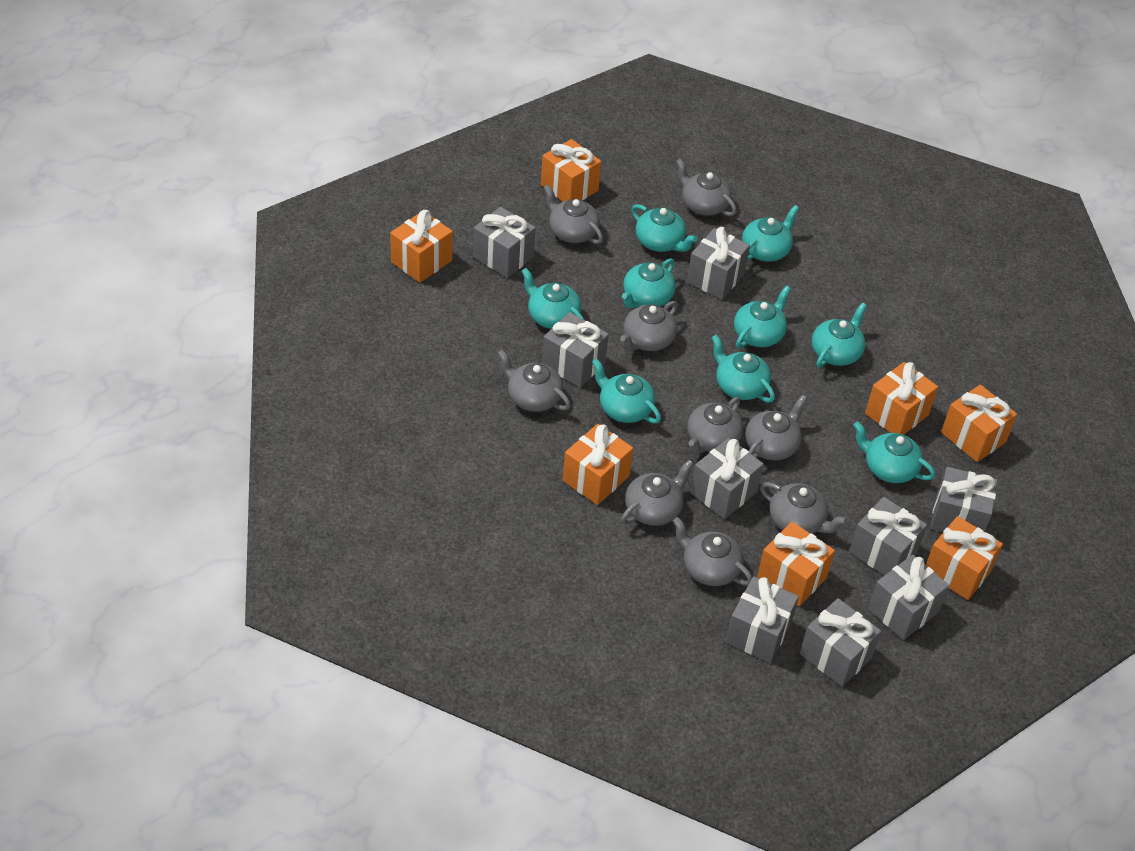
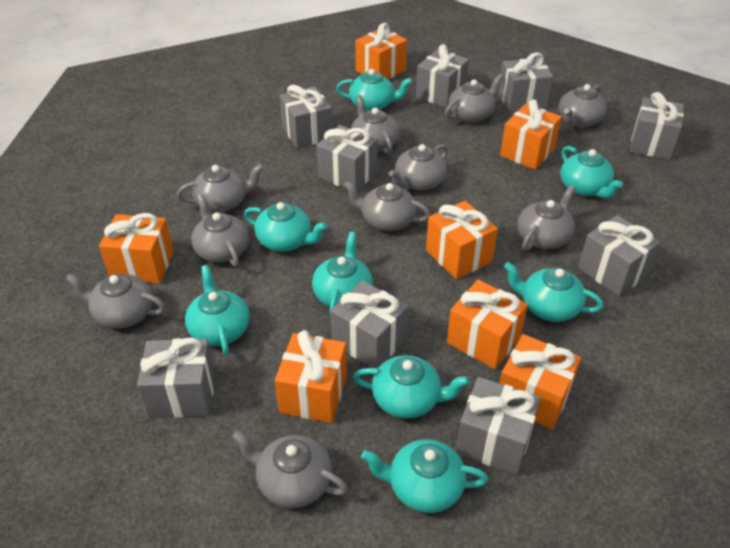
grey teapot: [497,350,571,412] [543,185,603,244] [620,301,678,351] [621,460,694,526] [673,517,752,586] [676,159,737,216] [687,397,743,454] [745,395,807,460] [760,482,848,534] = 9 -> [65,273,166,329] [177,164,264,212] [191,194,249,267] [232,430,348,508] [343,181,431,231] [351,95,399,154] [389,144,448,191] [445,74,503,123] [517,185,575,251] [558,84,607,128] = 10
turquoise teapot: [522,268,584,329] [592,358,661,424] [622,258,676,308] [631,204,697,252] [711,334,775,403] [734,286,791,348] [742,205,799,262] [812,303,867,368] [853,421,935,483] = 9 -> [185,265,249,355] [244,202,327,252] [312,232,373,317] [336,69,412,111] [353,355,469,418] [361,439,488,513] [504,262,604,322] [560,146,623,198] = 8

